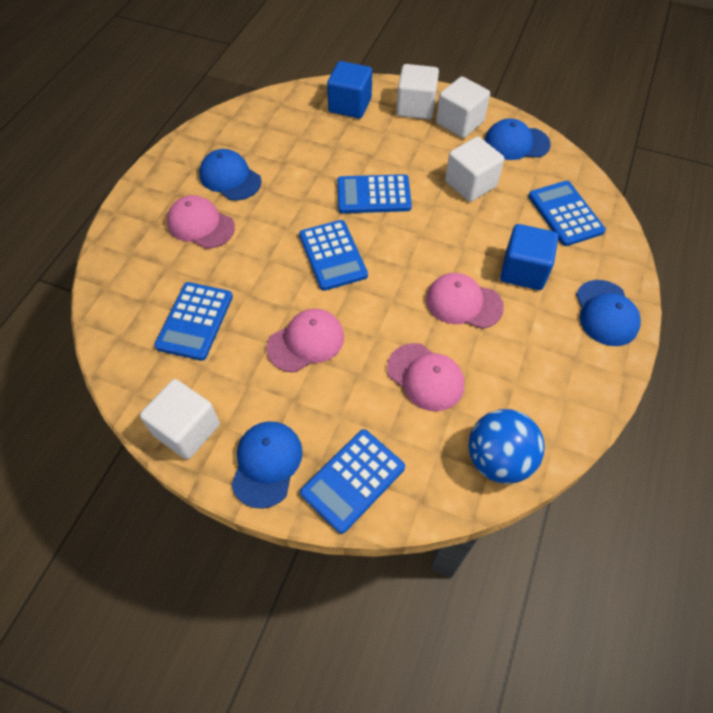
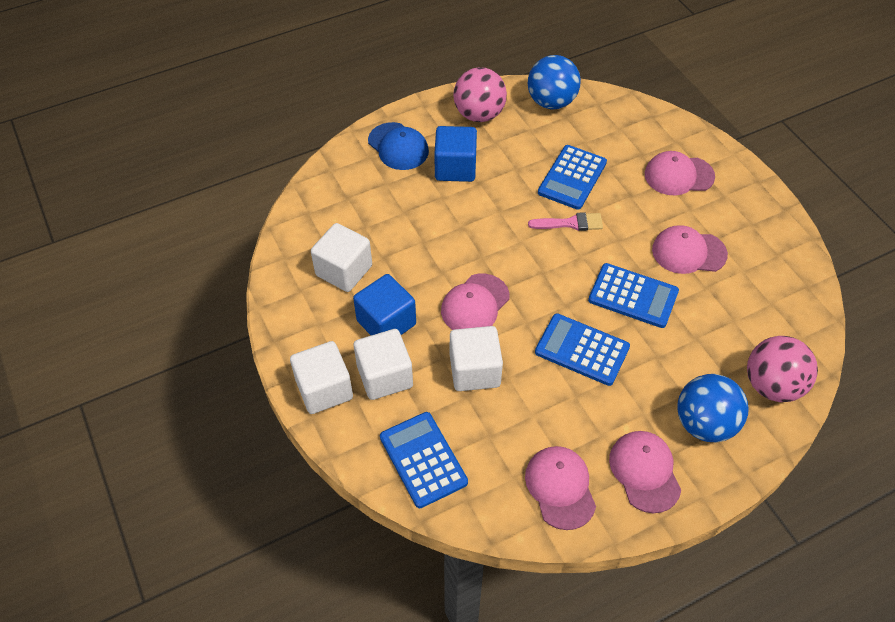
blue ball: [469,409,545,484] = 1 -> [528,55,581,109] [677,374,749,442] = 2
blue calculator: [154,282,233,361] [299,220,368,291] [300,429,405,534] [337,174,412,213] [528,181,606,246] = 5 -> [380,412,468,508] [535,313,630,386] [538,145,607,210] [588,263,679,328] = 4
blue cap: [199,149,262,201] [231,421,303,509] [484,118,551,160] [576,280,641,346] = 4 -> [368,122,429,170] = 1
pink ball: none = 0 -> [453,67,507,122] [747,336,818,402] = 2
pink brush: none = 0 -> [528,212,603,231] = 1
pink cap: [167,195,235,249] [266,309,344,372] [387,343,464,411] [426,273,504,329] = 4 -> [441,274,509,330] [525,446,596,530] [609,431,681,513] [645,151,715,195] [652,225,728,274] = 5

